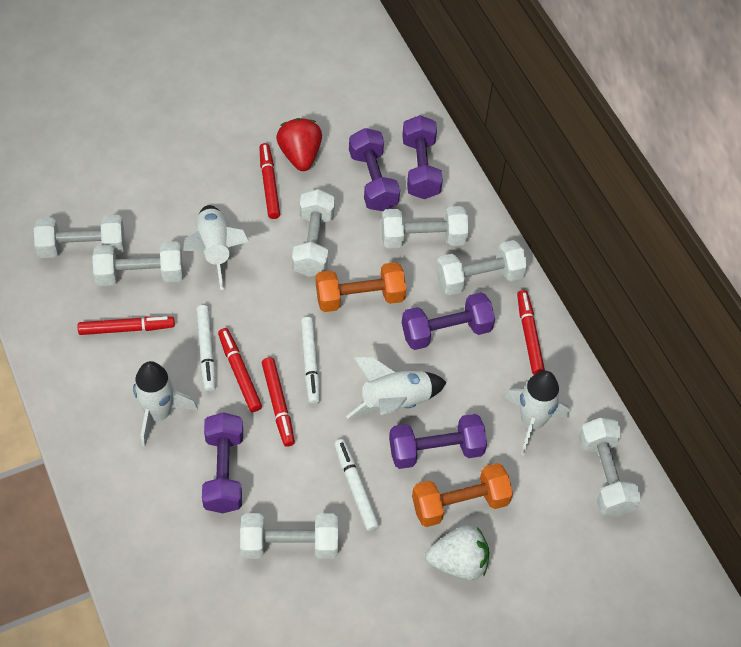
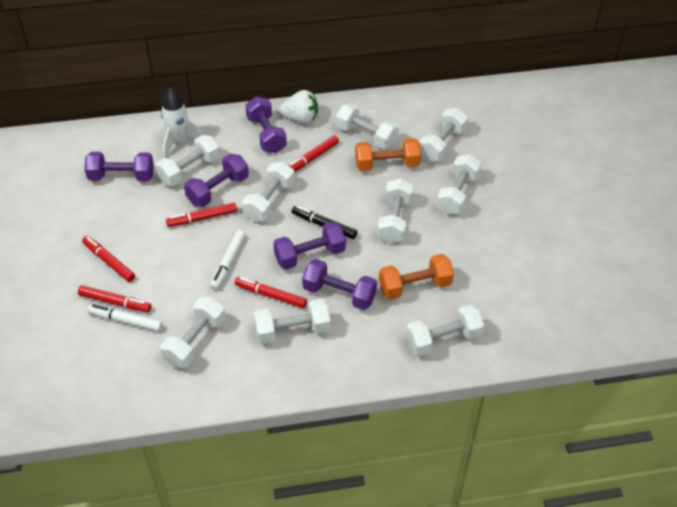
black marker: none = 0 -> [291,206,357,239] = 1
red strawberry: [276,118,322,171] = 1 -> none = 0
white dumbbell: [34,215,125,258] [92,241,183,286] [240,513,338,559] [292,189,335,277] [381,206,468,249] [436,240,528,295] [579,418,641,517] = 7 -> [155,135,220,186] [160,297,226,368] [242,162,295,222] [254,299,331,344] [336,103,399,149] [377,178,414,243] [406,304,484,356] [420,108,469,161] [436,154,482,215] = 9
white marker: [196,305,216,392] [300,317,320,405] [334,439,380,532] = 3 -> [88,304,163,331] [210,230,245,290] = 2
white rocket: [133,361,198,447] [183,205,250,290] [346,357,446,419] [504,371,570,456] = 4 -> [161,88,203,158] = 1

